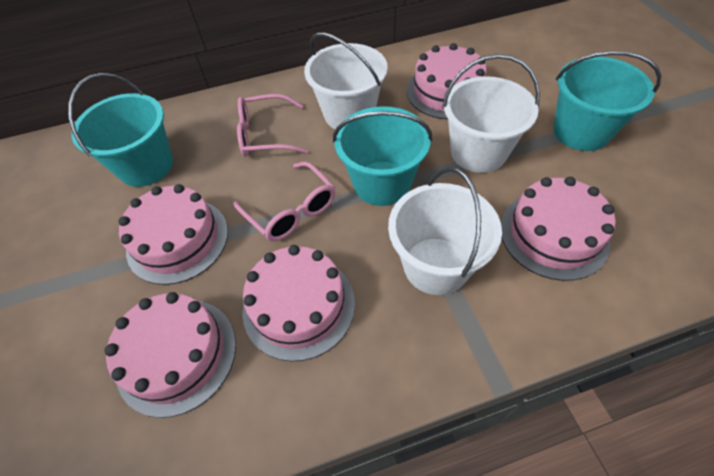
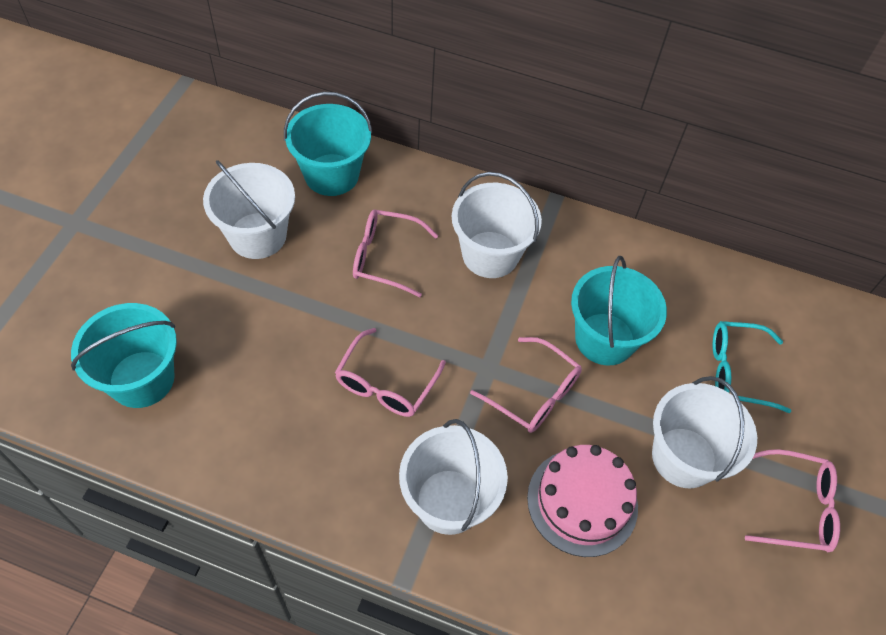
pink cake: [105,292,236,418] [119,184,228,285] [242,245,355,362] [407,43,487,119] [501,177,615,281] = 5 -> [527,445,638,557] = 1
pink glasses: [233,162,335,241] [237,94,308,157] = 2 -> [335,328,446,417] [353,210,438,297] [470,337,582,433] [745,449,840,552] = 4
turquoise glasses: none = 0 -> [713,321,791,413] = 1
white bucket: [304,33,388,129] [388,167,502,295] [442,54,540,173] = 3 -> [203,160,295,259] [399,419,508,535] [452,172,542,278] [652,376,757,488] = 4

